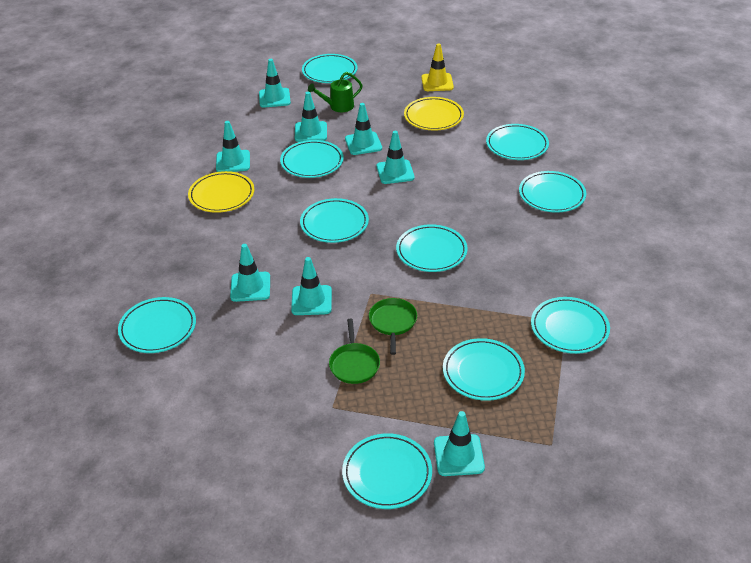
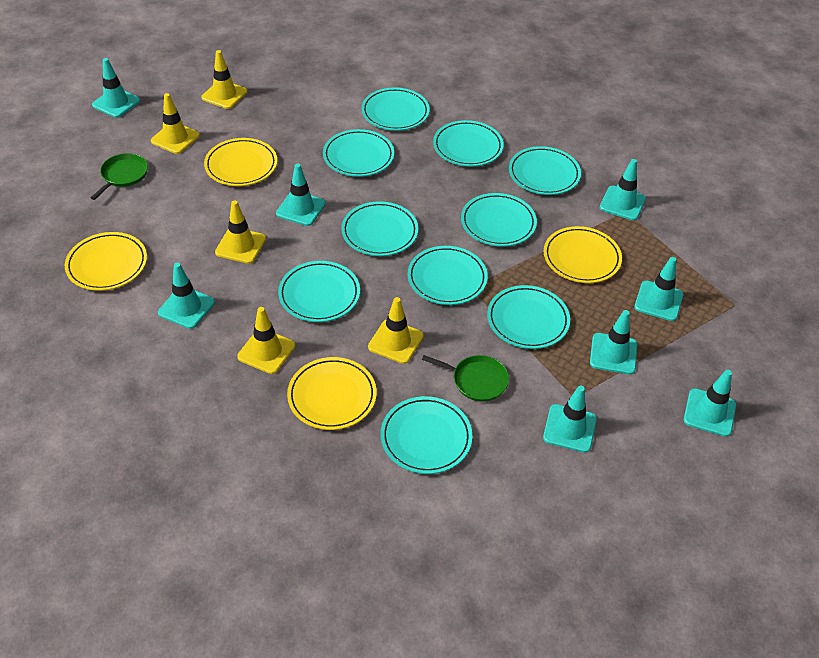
green watering can: [308,72,363,112] = 1 -> none = 0
yellow plate: [188,171,254,213] [404,97,464,131] = 2 -> [65,232,147,291] [204,138,277,186] [287,357,377,430] [544,226,622,283] = 4
yellow traffic cone: [421,43,454,91] = 1 -> [151,93,200,154] [201,50,248,109] [215,200,266,264] [237,307,296,374] [368,297,424,364] = 5

